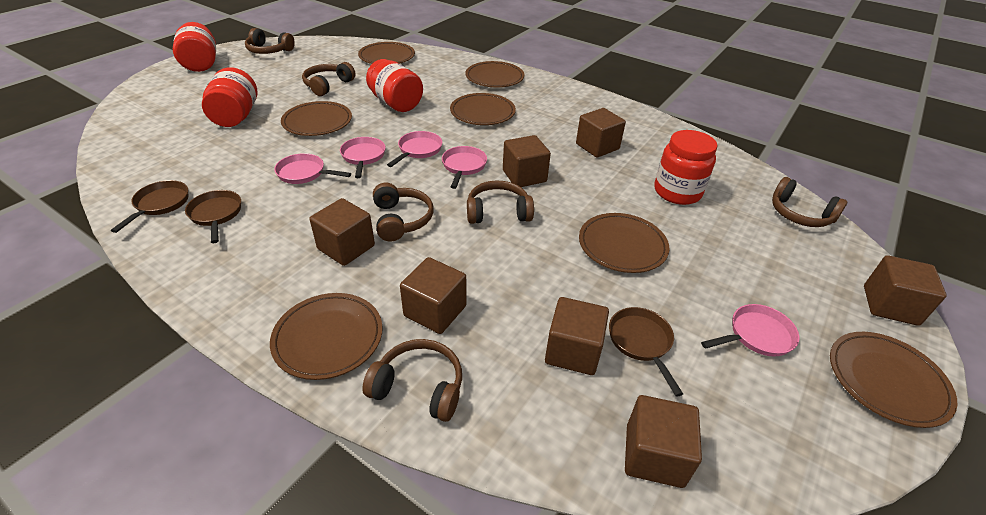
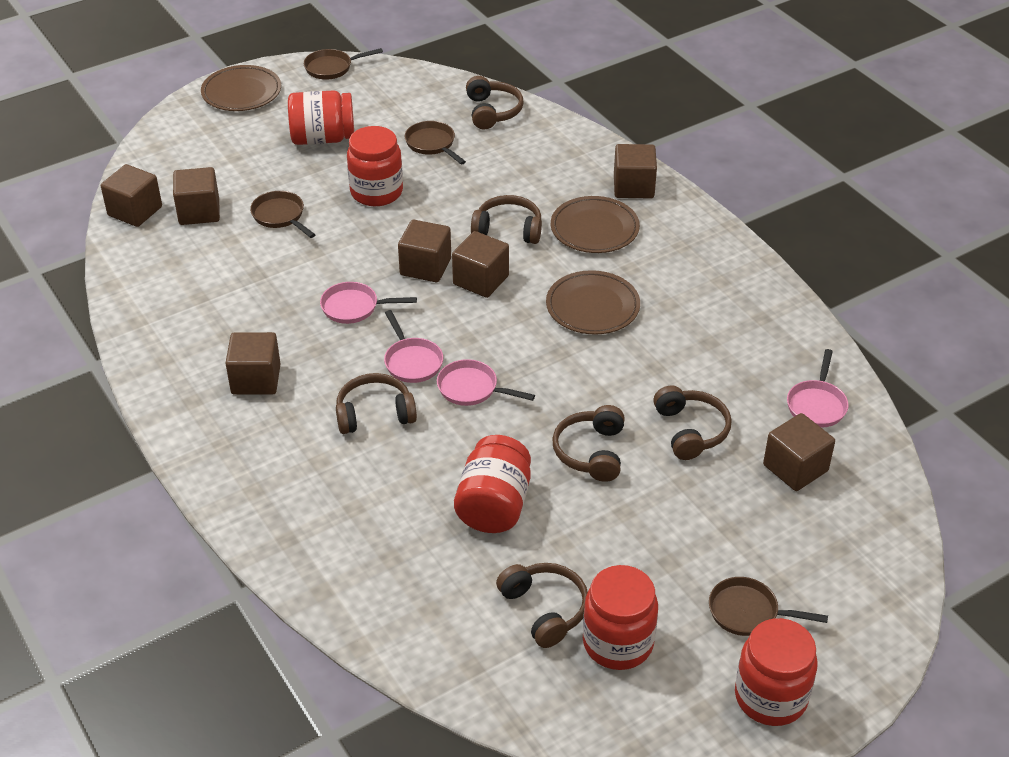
brown pan: [111,180,188,233] [185,190,241,243] [609,307,683,397] = 3 -> [250,191,316,238] [304,48,383,80] [405,121,466,165] [709,577,828,636] = 4
brown plate: [270,293,383,380] [281,101,352,136] [358,42,415,64] [450,93,516,125] [466,61,525,87] [579,213,669,273] [830,332,957,428] = 7 -> [201,65,281,111] [546,270,640,335] [551,196,640,253] = 3
pink pan: [274,153,351,184] [340,137,386,178] [387,131,442,167] [442,146,487,189] [701,304,800,357] = 5 -> [320,282,417,324] [384,310,443,383] [437,359,535,406] [787,349,849,428] = 4
red jar: [173,22,216,72] [202,67,257,127] [366,59,423,112] [654,130,717,205] = 4 -> [288,90,354,145] [347,126,403,206] [454,435,531,533] [583,565,658,670] [735,618,818,726] = 5

